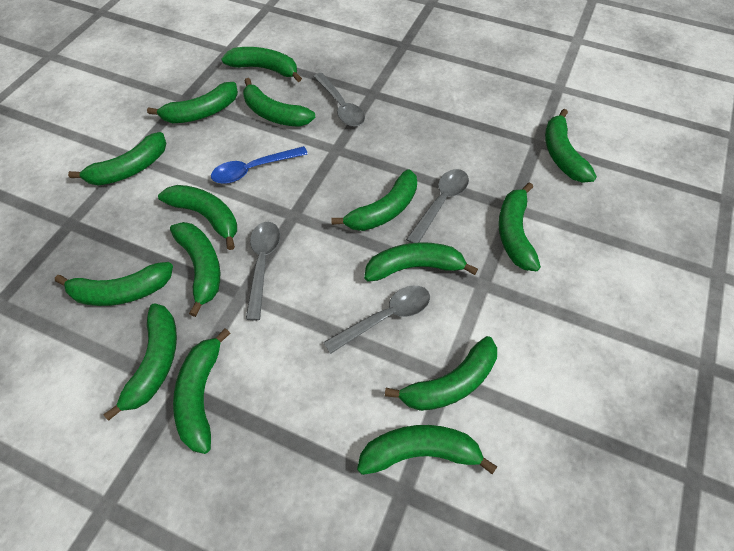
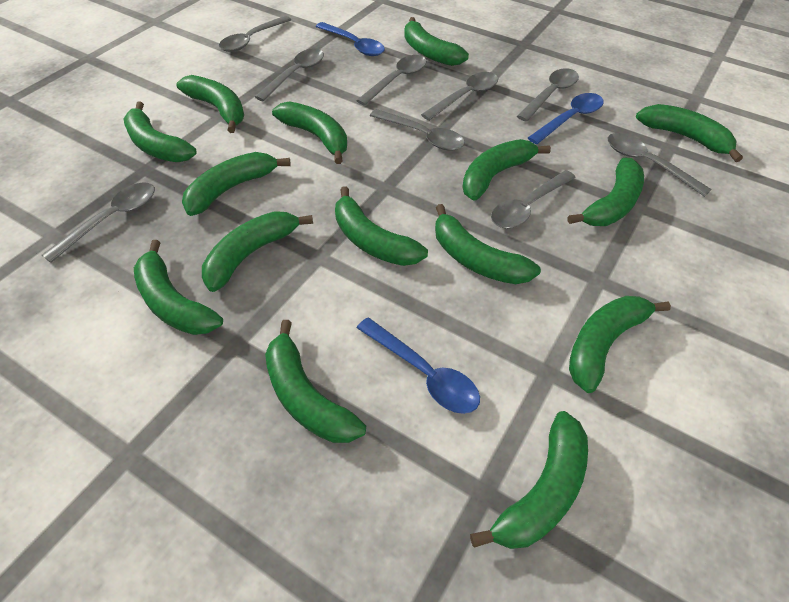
blue spoon: [211,146,308,184] = 1 -> [316,22,385,56] [357,317,480,414] [528,93,604,144] = 3
grey spoon: [246,222,280,320] [313,73,365,127] [323,285,430,354] [406,169,469,243] = 4 -> [42,183,155,263] [219,16,291,52] [255,49,324,102] [356,55,426,106] [370,109,465,151] [421,72,498,121] [491,170,576,229] [517,68,579,122] [608,133,712,197] = 9

